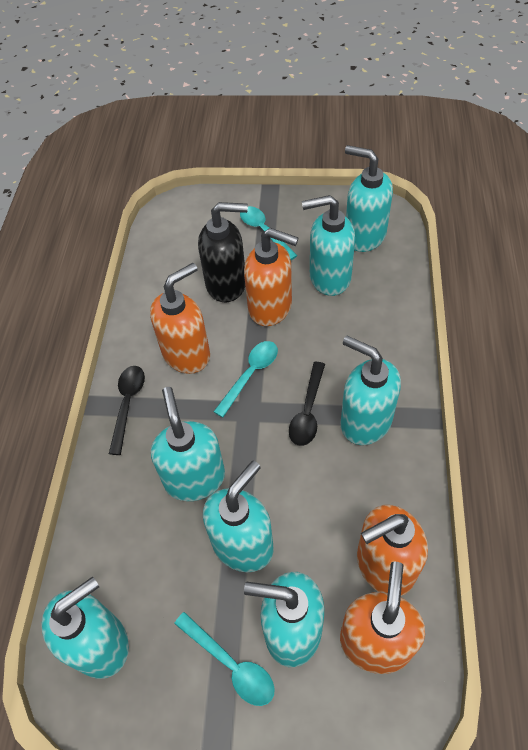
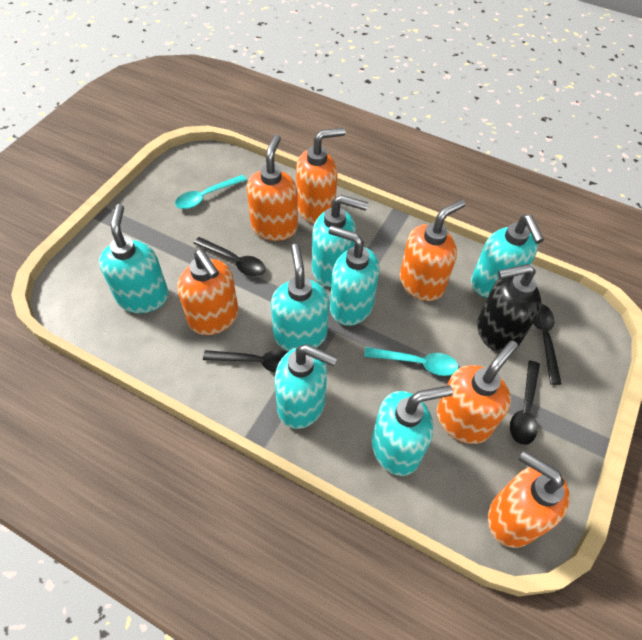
black spoon: [109,366,145,455] [289,362,325,446] = 2 -> [193,237,266,277] [203,350,287,372] [510,361,540,445] [533,304,562,385] = 4
orange soap dispenser: [150,263,210,374] [244,228,298,326] [340,562,425,674] [357,505,428,596] = 4 -> [177,250,239,335] [247,135,298,241] [296,128,345,224] [400,199,466,301] [437,340,518,444] [488,451,570,548] = 6
turquoise spoon: [174,612,275,706] [213,341,278,417] [240,206,297,260] = 3 -> [175,175,247,209] [364,347,458,376] = 2

